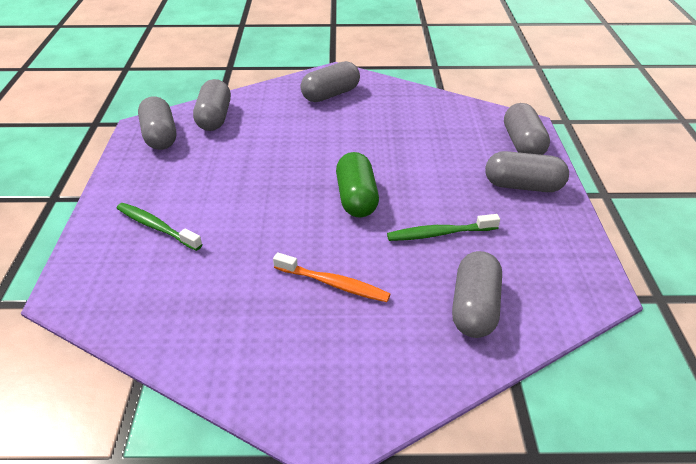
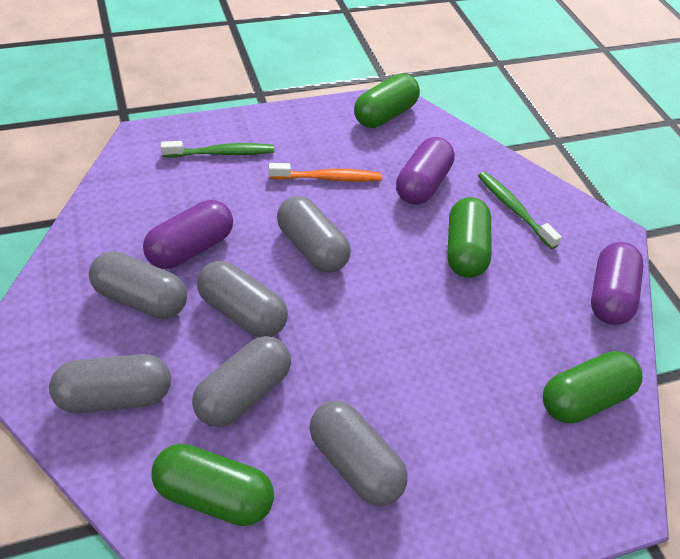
green capsule: [336,152,379,217] = 1 -> [151,444,274,526] [354,73,420,128] [447,197,491,278] [543,351,642,423] = 4
purple capsule: none = 0 -> [143,200,233,269] [396,137,455,205] [591,242,644,325] = 3

